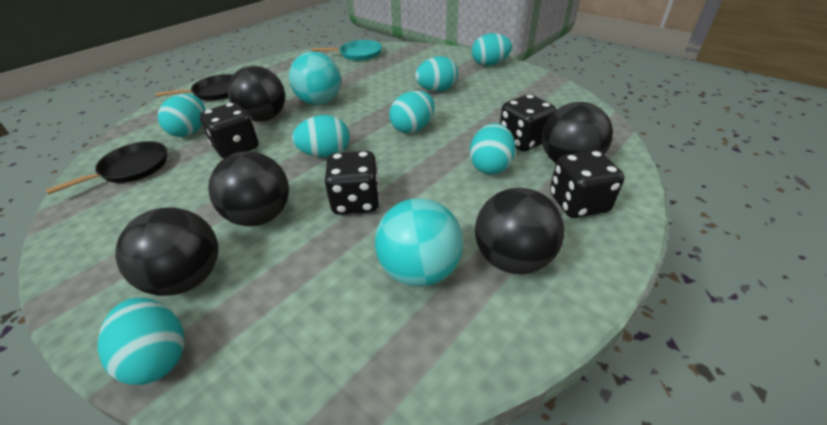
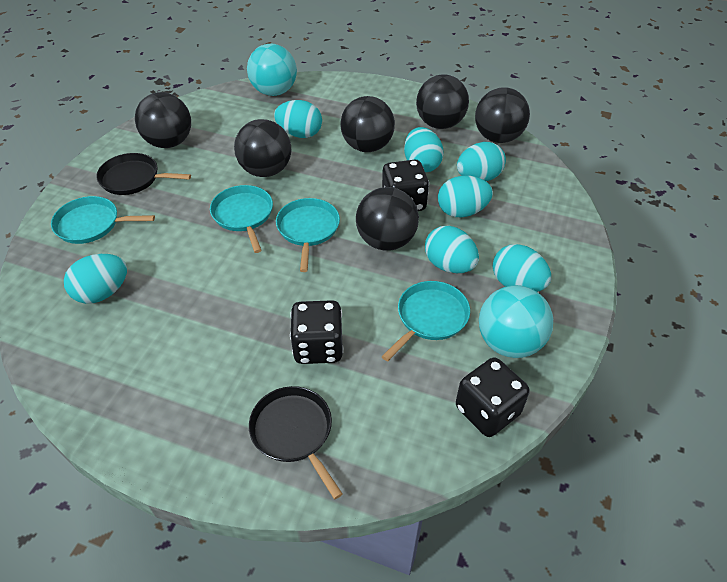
black ball: [115,208,218,296] [208,151,289,226] [228,66,285,122] [475,188,565,274] [542,102,613,163] = 5 -> [135,92,191,148] [234,119,291,177] [340,96,395,152] [356,187,419,251] [416,74,469,129] [475,87,530,143] = 6
black dice: [200,103,259,158] [325,151,380,215] [500,94,556,151] [550,150,624,218] = 4 -> [290,300,344,364] [382,160,429,211] [456,358,530,437] = 3
turquoise pan: [312,40,382,61] = 1 -> [51,196,155,244] [210,185,273,253] [276,198,340,272] [382,281,470,361] = 4

